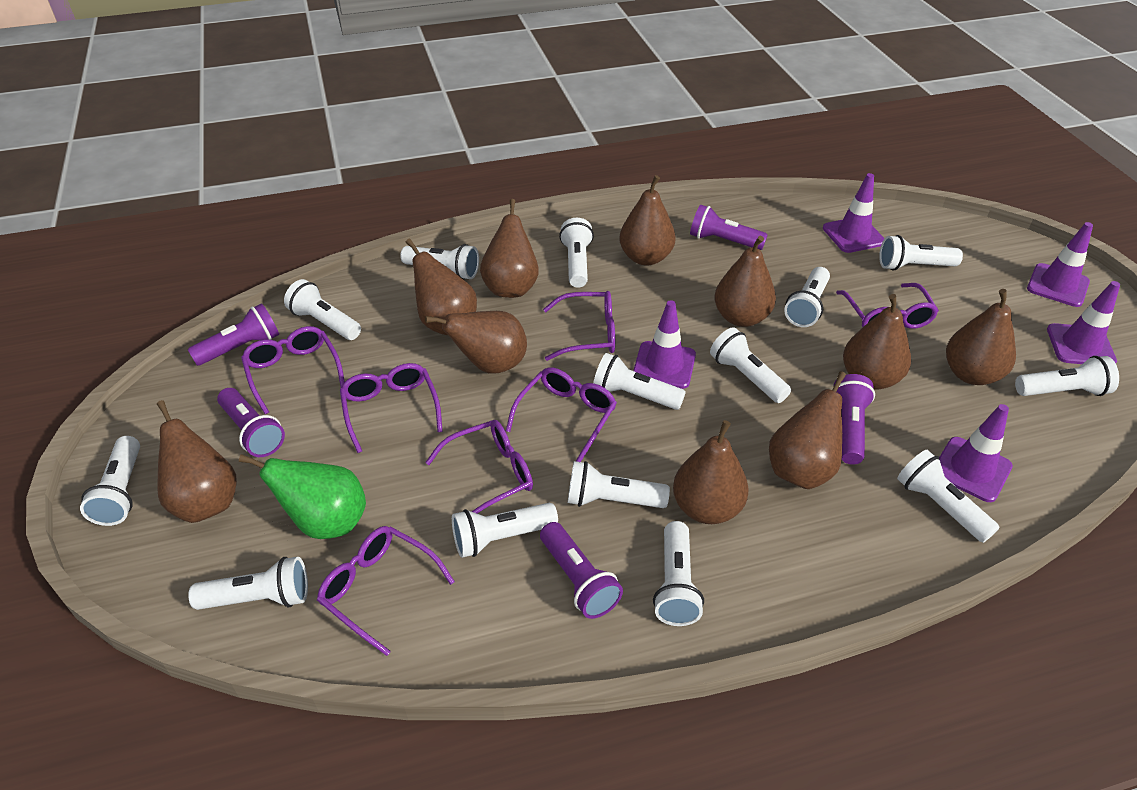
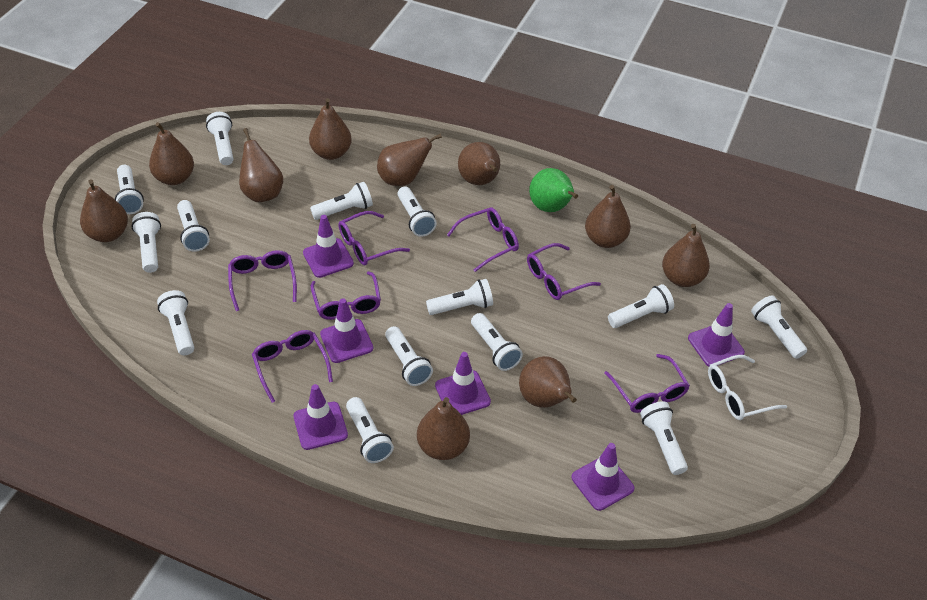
purple flashlight: [188,303,279,366] [217,388,285,457] [540,522,623,619] [690,205,768,250] [834,374,875,465] = 5 -> none = 0
purple traffic cone: [633,300,696,389] [823,173,885,253] [939,404,1013,502] [1027,222,1093,307] [1047,281,1120,364] = 5 -> [294,384,348,450] [303,215,354,278] [320,298,373,363] [435,352,491,415] [571,443,634,511] [688,303,745,366] = 6
white glasses: none = 0 -> [708,355,787,420] = 1

